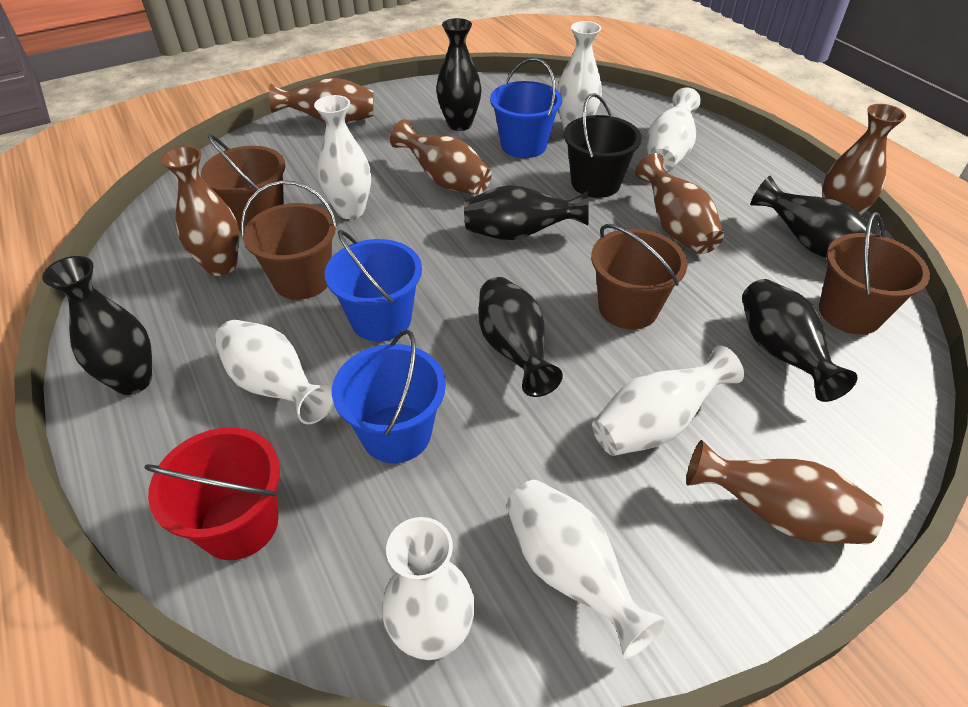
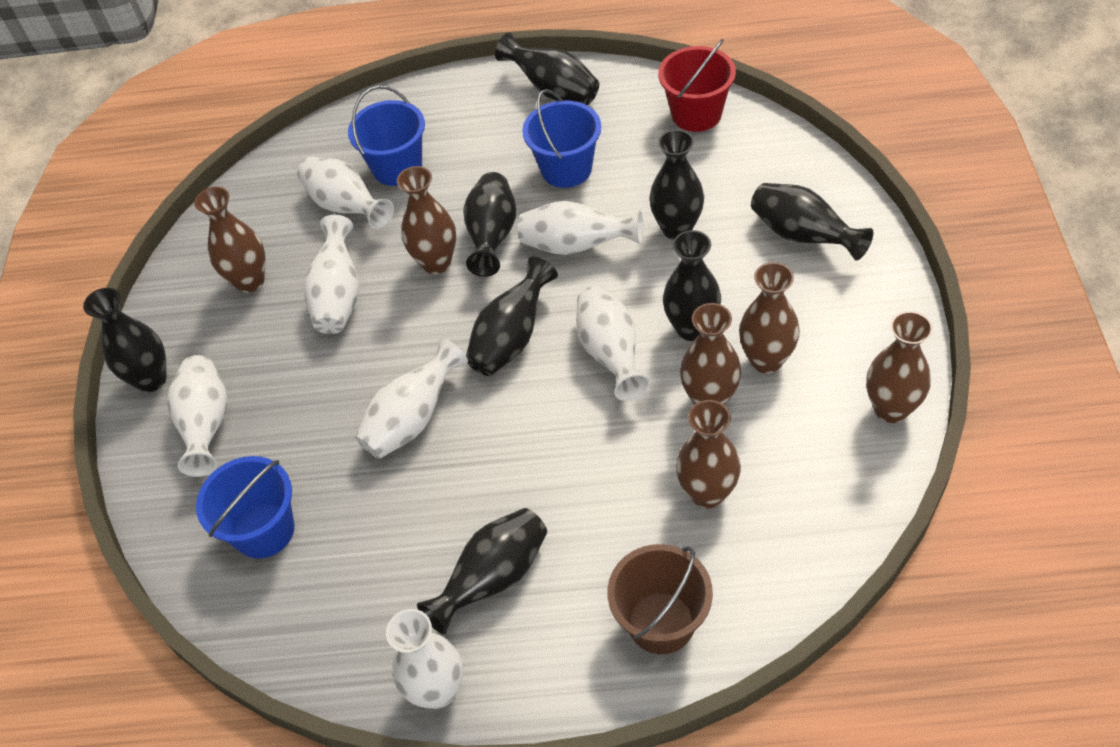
black bucket: [564,93,642,198] = 1 -> none = 0
black vase: [42,256,152,395] [436,18,482,131] [464,185,589,240] [479,277,563,397] [742,279,857,402] [751,176,879,258] = 6 -> [83,288,167,392] [417,508,547,635] [463,172,516,277] [466,256,558,376] [495,33,599,105] [649,129,704,240] [663,230,721,341] [751,183,873,260] = 8
brown bucket: [201,134,286,231] [241,180,337,300] [591,224,688,329] [819,212,930,335] = 4 -> [607,544,713,654] = 1

